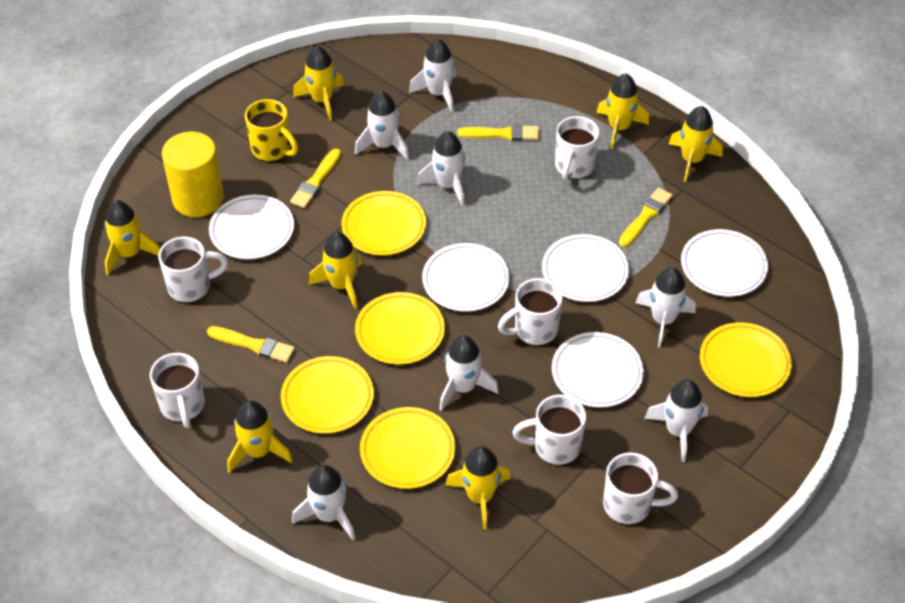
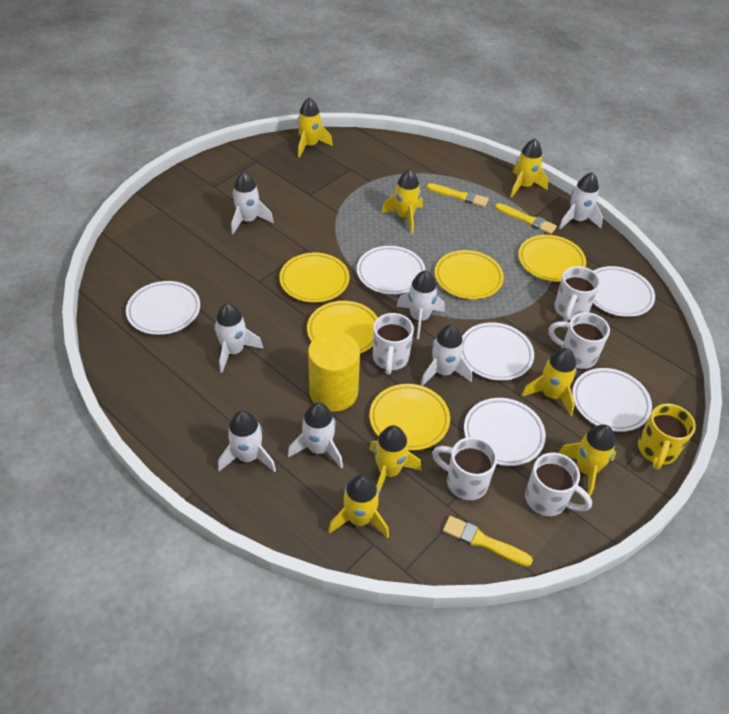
white mug: [150,353,205,428] [158,237,228,302] [498,278,563,345] [512,395,586,465] [555,116,600,181] [603,453,678,524] = 6 -> [373,313,414,375] [432,437,497,500] [525,453,592,516] [548,312,610,369] [554,266,601,322] = 5
white plate: [209,195,294,259] [422,243,510,312] [542,234,629,302] [552,332,644,408] [681,229,768,297] = 5 -> [126,281,200,335] [357,246,426,295] [462,322,534,381] [464,398,546,466] [572,368,652,432] [593,266,655,317] = 6
yellow brush: [207,326,295,363] [290,149,341,208] [457,124,539,141] [619,188,673,247] = 4 -> [426,183,489,207] [443,516,533,567] [495,203,557,234] = 3

